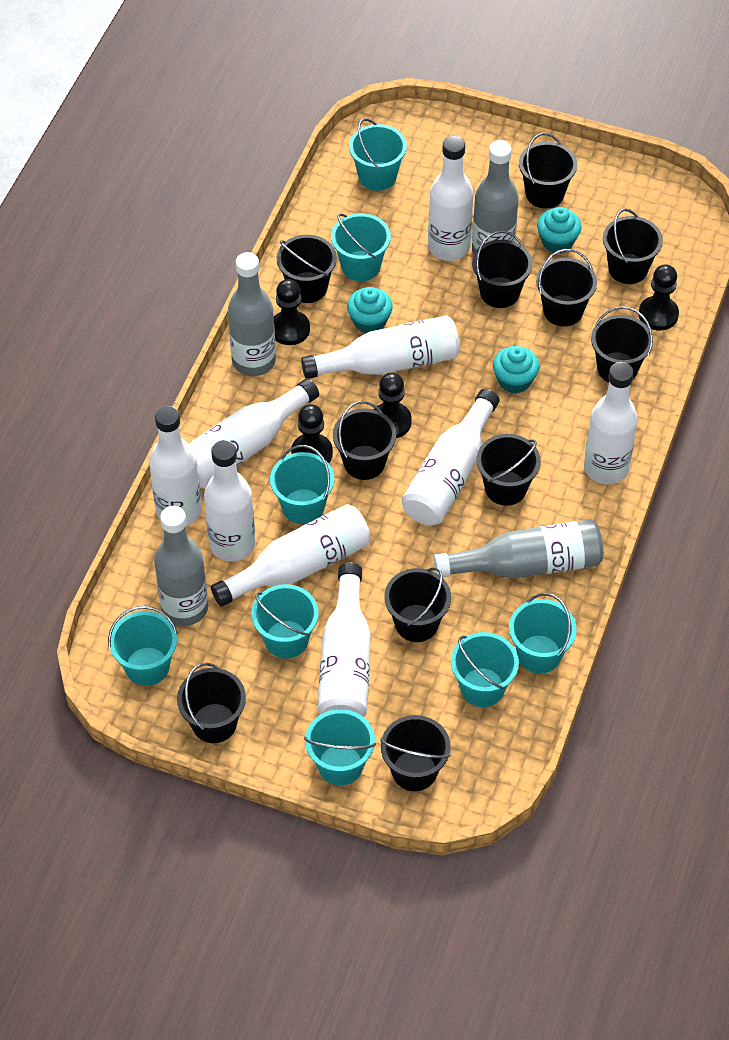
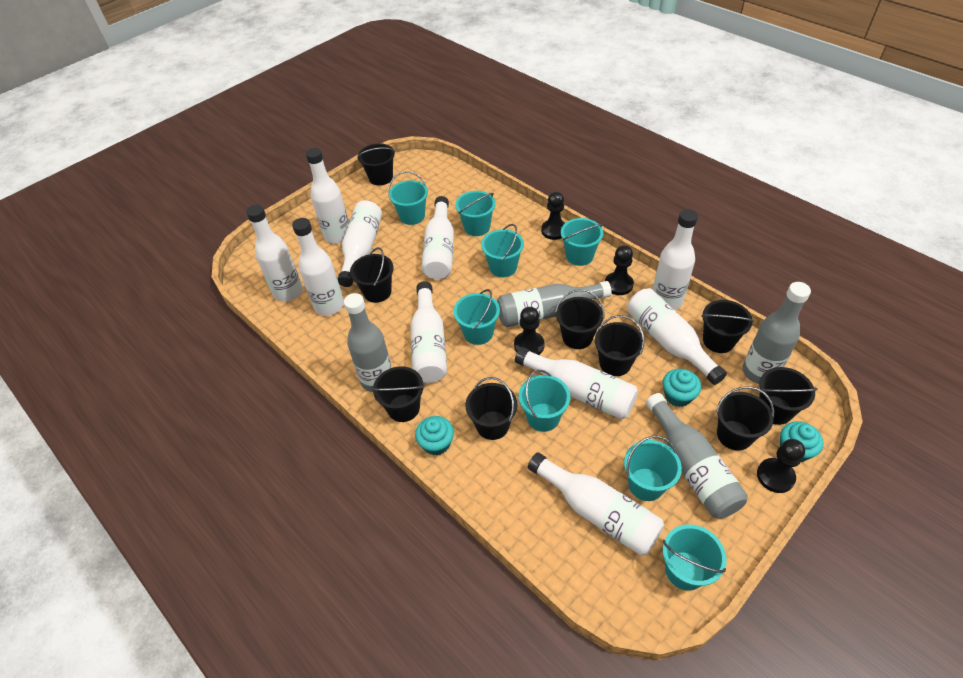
black bucket: [177,663,246,743] [277,235,337,303] [333,401,396,480] [380,715,451,791] [384,568,451,642] [472,231,533,308] [477,434,541,506] [519,133,577,209] [536,249,597,326] [591,306,653,383] [603,209,663,284] = 11 -> [350,247,394,303] [357,143,395,185] [372,366,425,422] [465,377,517,440] [556,289,604,349] [595,315,644,376] [701,300,754,353] [716,386,774,451] [759,367,818,425] = 9
white bottle: [149,406,202,527] [189,378,319,488] [204,440,255,562] [211,504,370,607] [301,315,460,379] [318,562,371,717] [402,389,500,525] [428,136,473,261] [584,362,638,485] = 9 -> [246,205,303,302] [292,218,344,316] [306,148,349,244] [338,200,382,287] [410,281,447,383] [421,196,454,279] [515,347,638,419] [528,452,664,556] [627,288,727,385] [653,209,698,310] = 10

